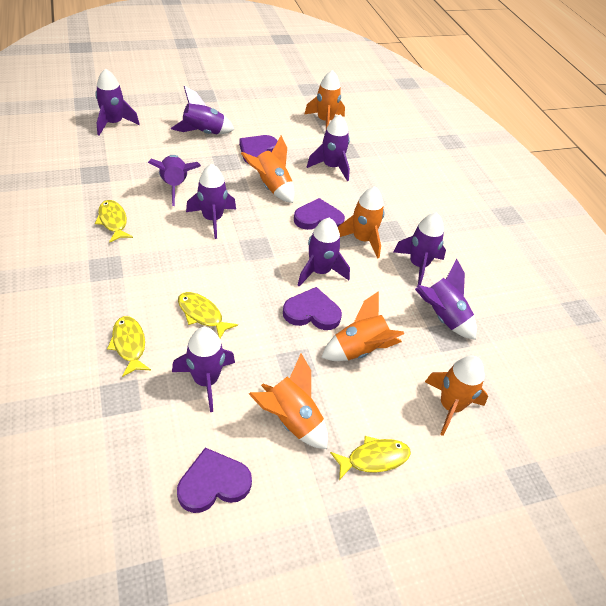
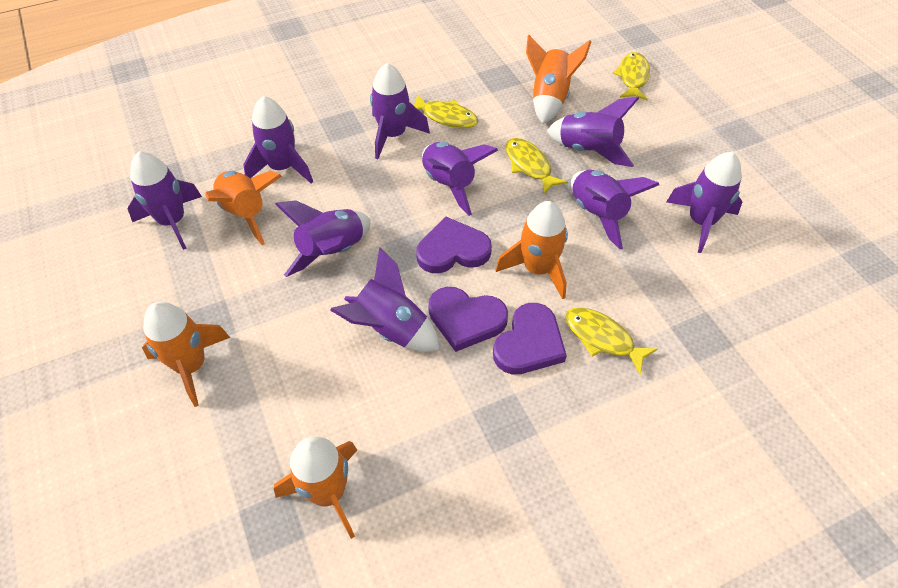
orange rocket: [241,136,295,203] [249,354,328,449] [305,70,345,129] [321,291,404,361] [338,186,384,259] [425,356,488,436] = 6 -> [142,302,230,407] [205,171,282,245] [274,437,357,539] [495,201,568,300] [526,35,592,124] = 5
purple heart: [177,448,252,513] [239,135,278,163] [283,287,342,330] [294,198,345,230] = 4 -> [416,216,492,273] [428,287,508,352] [493,303,567,375] = 3

